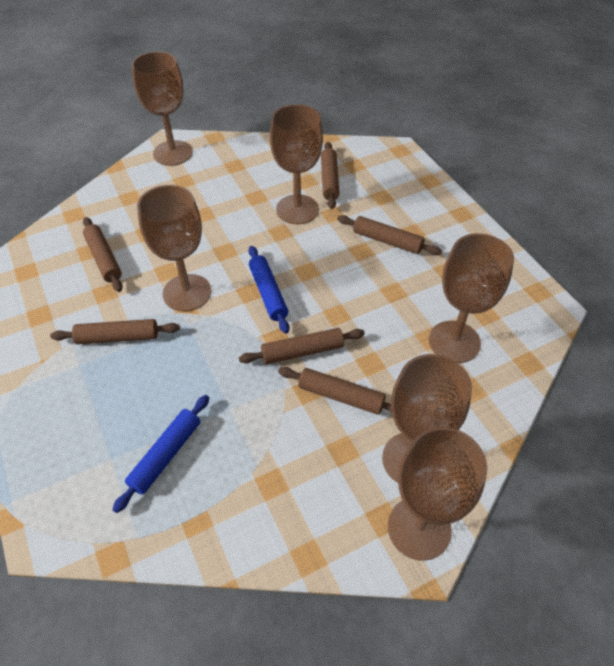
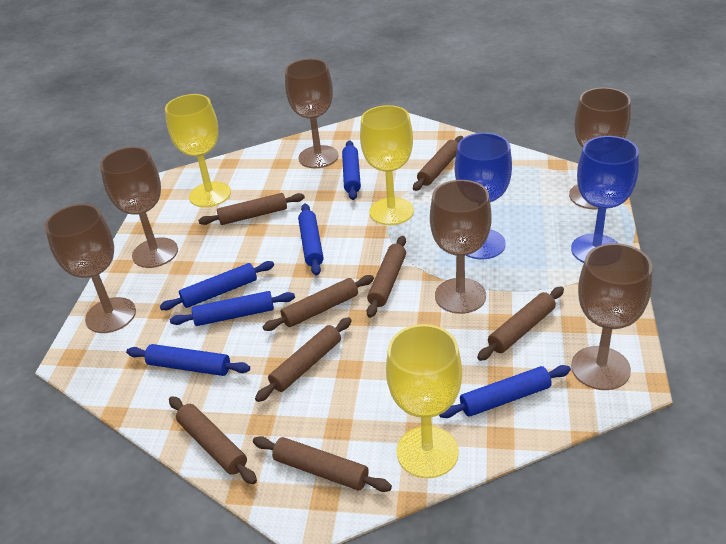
blue goblet: none = 0 -> [455,133,512,260] [571,136,639,263] = 2
blue rolling pin: [112,395,209,513] [248,246,290,334] = 2 -> [126,344,250,376] [160,261,274,310] [170,291,295,326] [298,203,324,276] [342,141,361,200] [439,365,571,418] = 6
brown rolling pin: [50,319,180,344] [83,217,123,292] [239,328,365,364] [278,367,392,415] [321,142,340,209] [337,215,442,255] = 6 -> [169,396,257,484] [198,193,305,225] [253,436,392,492] [255,317,352,402] [263,275,374,331] [367,236,406,318] [413,136,463,191] [477,286,564,361] = 8
yellow goblet: none = 0 -> [165,94,231,207] [360,105,414,225] [386,324,462,478] = 3

